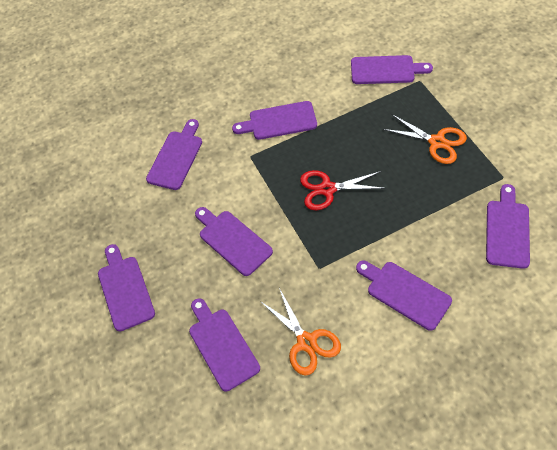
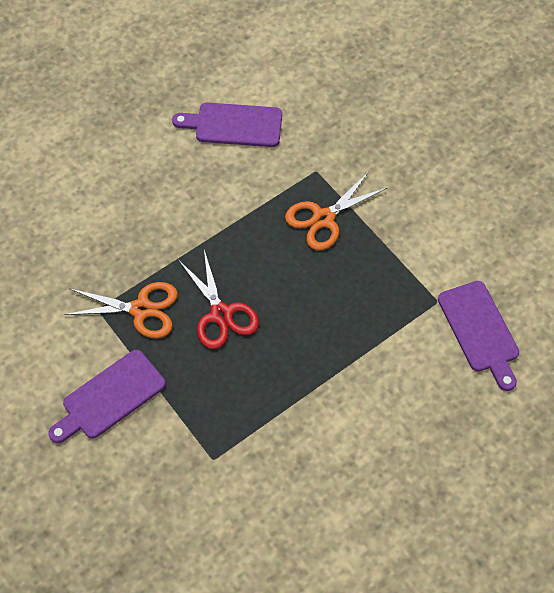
purple cutting board: [98,244,155,332] [146,119,202,190] [189,298,260,391] [195,207,273,276] [232,101,317,140] [351,55,433,84] [356,261,452,331] [486,184,530,269] = 8 -> [48,350,166,443] [172,102,282,147] [438,281,519,391] = 3

